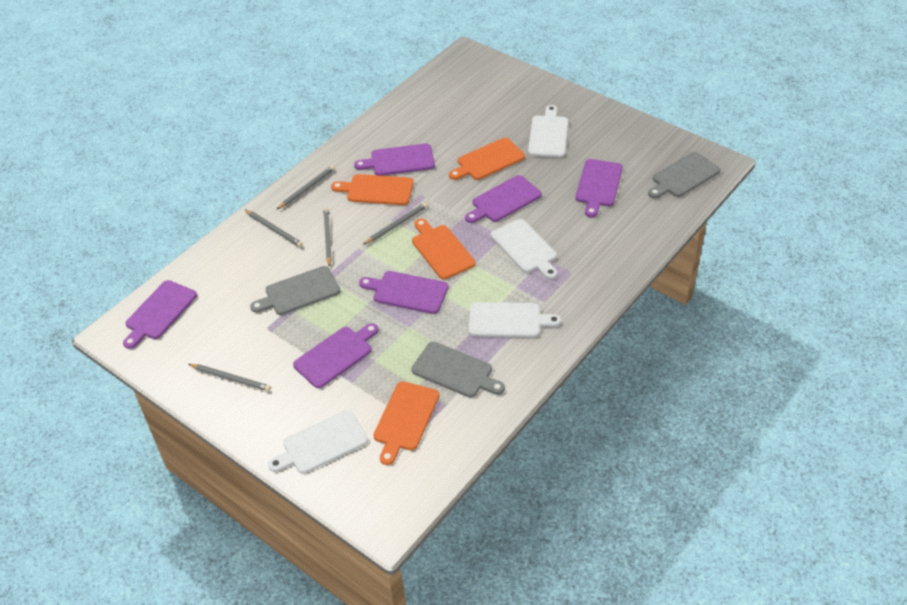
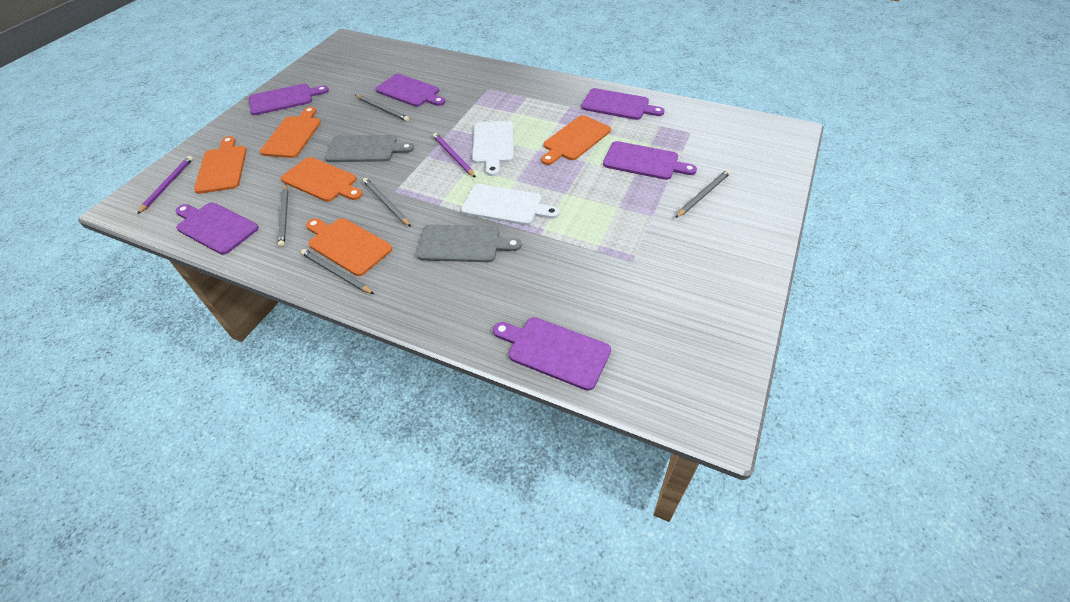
grey cutting board: [250,266,340,315] [411,342,505,397] [648,152,721,198] = 3 -> [325,135,414,162] [417,224,521,262] = 2
orange cutting board: [331,174,414,205] [373,381,439,465] [412,219,476,279] [449,138,525,180] = 4 -> [194,136,247,194] [260,107,321,158] [281,157,362,202] [306,218,392,276] [541,115,611,165] = 5
purple pencil: none = 0 -> [137,156,193,214] [433,133,476,178] = 2
white cutting board: [268,410,368,474] [469,302,561,338] [491,219,557,279] [528,105,568,157] = 4 -> [461,184,560,225] [472,121,514,176] = 2

